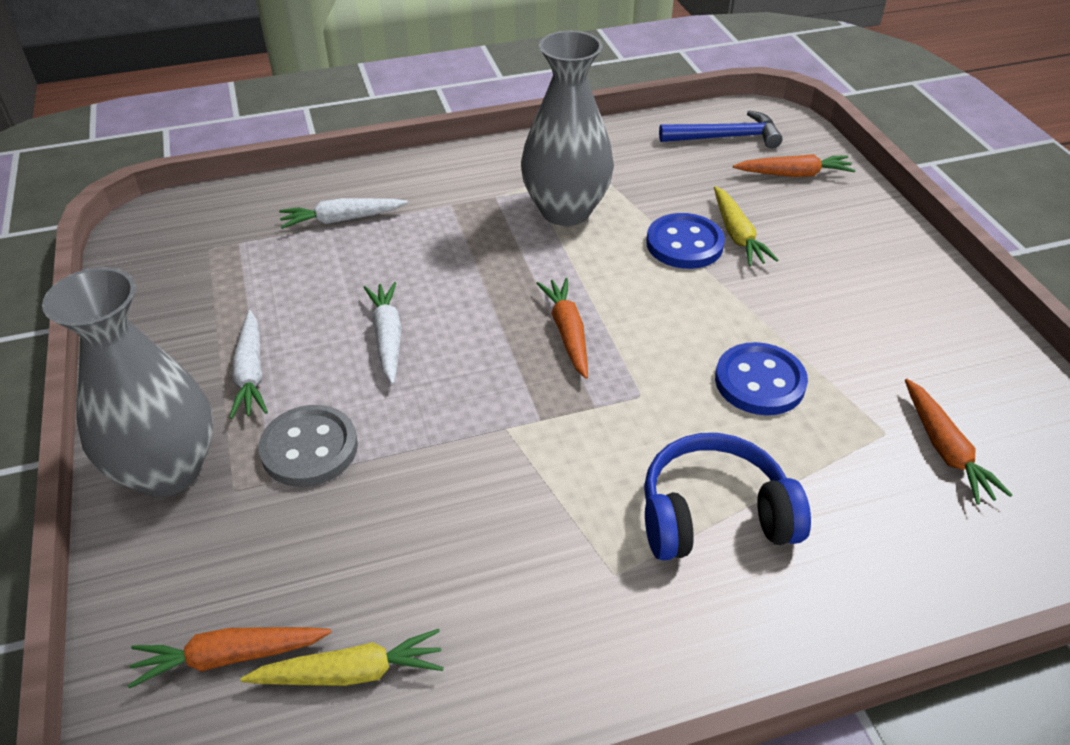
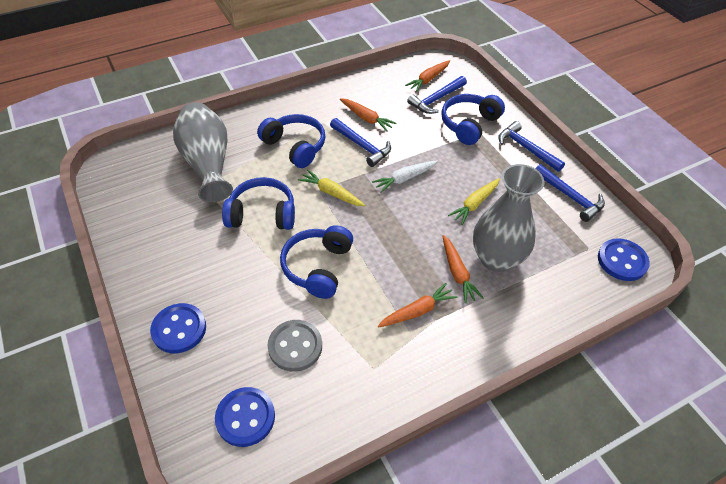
blue button: [646,213,725,269] [715,342,808,415] = 2 -> [150,303,206,353] [215,387,275,447] [598,238,650,281] = 3
blue hammer: [659,110,782,148] = 1 -> [330,118,391,167] [407,76,467,114] [498,121,565,172] [535,164,605,222] = 4
blue headphones: [644,433,811,561] = 1 -> [222,177,295,230] [257,114,326,168] [280,225,353,299] [441,94,505,145] = 4
white carrot: [229,310,268,419] [279,198,408,229] [363,282,401,384] = 3 -> [372,160,438,193] = 1

